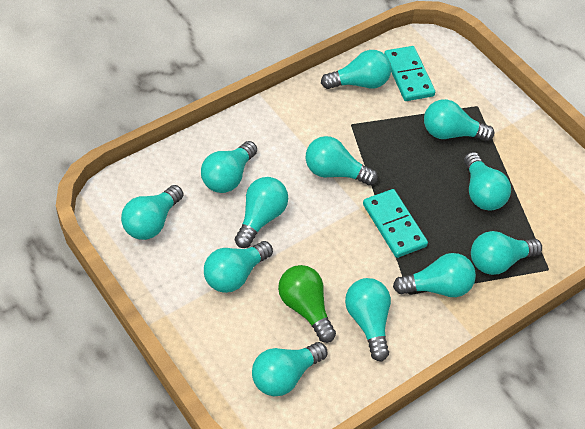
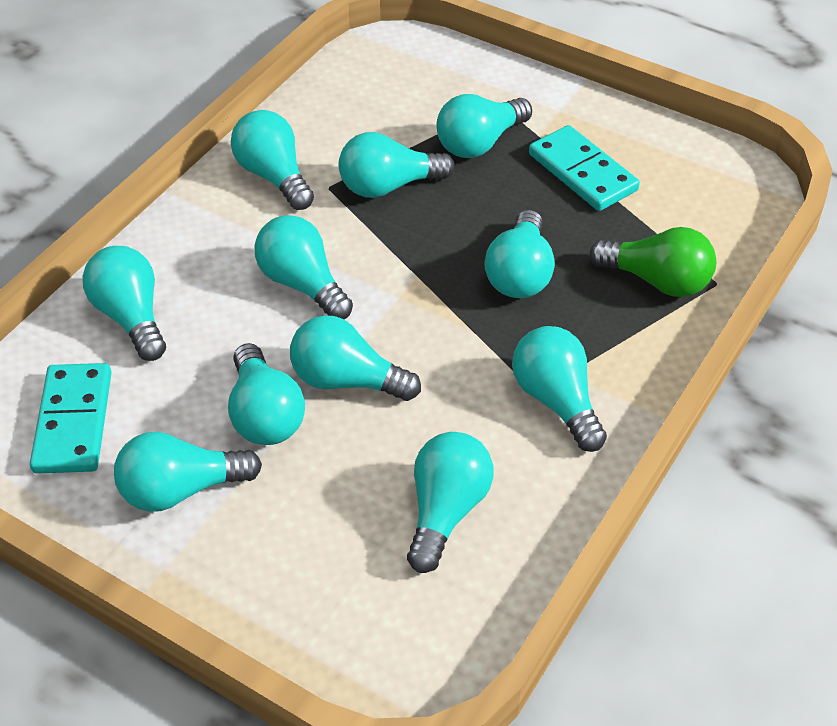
turquoise light bulb: [121,185,183,240] [201,141,257,193] [204,241,273,293] [235,177,288,248] [252,342,327,396] [306,136,378,185] [321,50,391,89] [345,278,391,361] [393,253,476,297] [424,99,494,141] [464,152,511,211] [471,231,542,275] = 12 -> [83,246,166,361] [114,432,262,512] [228,343,305,445] [231,110,314,210] [255,215,353,319] [290,315,421,401] [339,132,455,198] [407,432,494,573] [436,94,532,158] [484,210,555,298] [512,326,607,452] = 11

